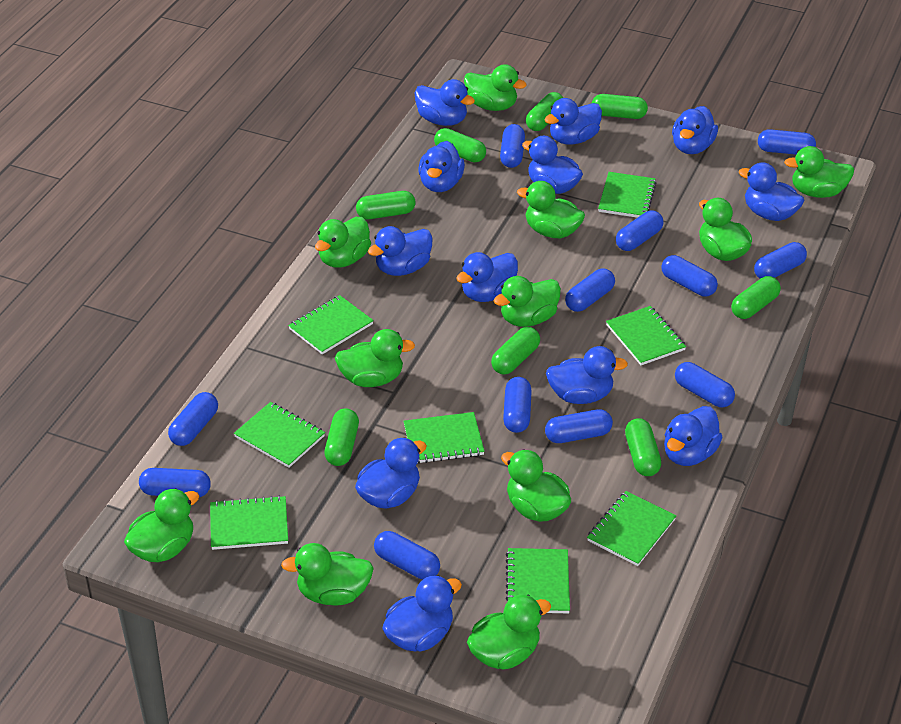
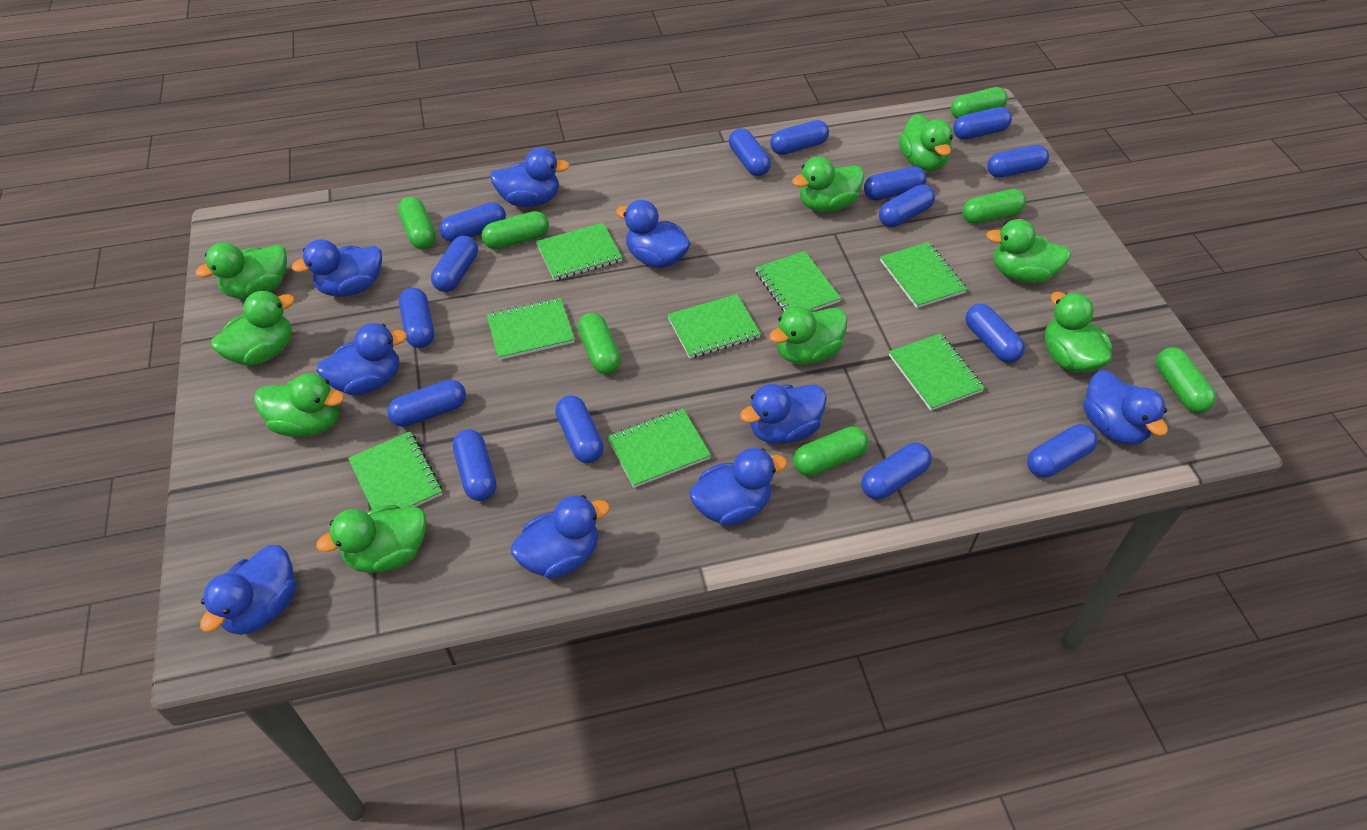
blue capsule: [139,468,211,497] [168,392,218,446] [374,531,440,580] [500,124,525,168] [503,377,532,433] [545,409,613,443] [565,269,615,312] [616,211,664,251] [661,255,718,297] [675,362,735,407] [754,242,807,279] [758,129,816,155] = 12 -> [387,379,466,427] [399,288,434,348] [431,236,478,292] [440,202,506,242] [453,429,496,501] [555,396,604,463] [729,128,771,176] [770,120,829,155] [861,443,932,500] [864,166,927,201] [879,184,935,227] [953,107,1012,140] [965,304,1025,363] [987,145,1049,178] [1027,424,1098,478] = 15
blue duck: [355,437,427,509] [368,226,433,276] [382,575,462,652] [414,79,475,126] [418,141,465,192] [456,252,518,302] [522,136,583,194] [544,98,602,144] [546,346,628,404] [664,406,723,466] [672,106,718,154] [738,162,804,221] = 12 -> [200,545,297,635] [292,239,382,297] [316,323,407,395] [490,147,570,207] [511,495,610,579] [616,200,691,268] [689,448,787,526] [740,384,827,444] [1083,370,1168,445] = 9
green capsule: [325,409,359,466] [356,191,416,219] [434,128,486,163] [491,327,540,375] [526,92,563,131] [591,94,648,119] [625,418,661,476] [731,276,781,319] = 8 -> [398,197,436,249] [481,211,549,249] [578,313,621,374] [793,426,869,476] [951,87,1008,119] [962,189,1026,224] [1156,347,1216,413] = 7
green duck: [124,488,199,562] [281,543,374,605] [315,217,371,268] [335,329,415,387] [464,64,527,111] [467,595,551,669] [493,276,561,327] [501,449,571,522] [517,181,585,238] [699,198,752,261] [784,146,854,198] = 11 -> [195,242,287,299] [211,291,295,366] [254,373,344,437] [316,505,426,573] [769,306,848,365] [792,157,864,212] [899,114,953,171] [986,219,1071,283] [1045,292,1112,373] = 9

